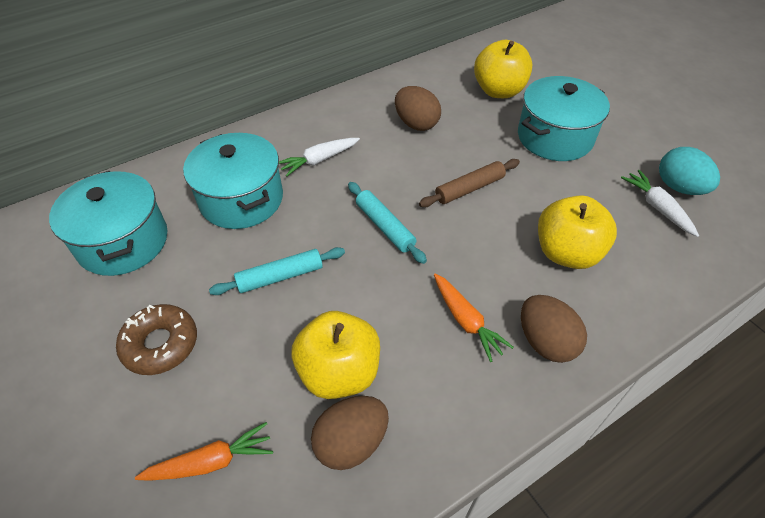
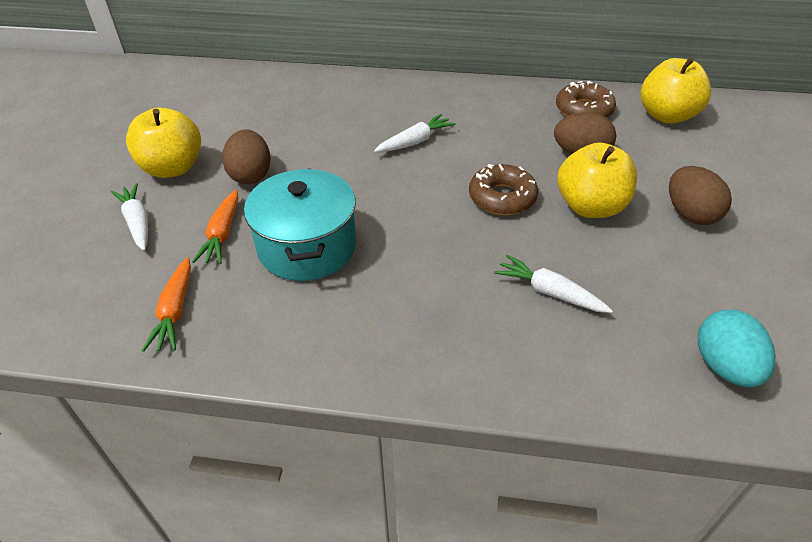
brown donut: [116,304,197,375] = 1 -> [469,164,538,215] [556,81,616,118] = 2
brown rolling pin: [419,159,520,207] = 1 -> none = 0
turquoise pot: [49,171,168,276] [183,133,283,229] [518,76,610,161] = 3 -> [244,169,356,281] = 1
turquoise rolling pin: [209,247,345,295] [348,182,427,264] = 2 -> none = 0
white carrot: [279,138,360,177] [621,170,699,237] = 2 -> [111,183,148,251] [374,114,456,152] [494,254,613,313] = 3

